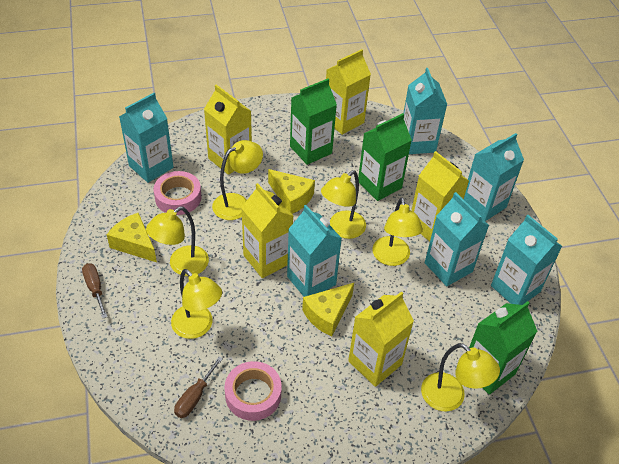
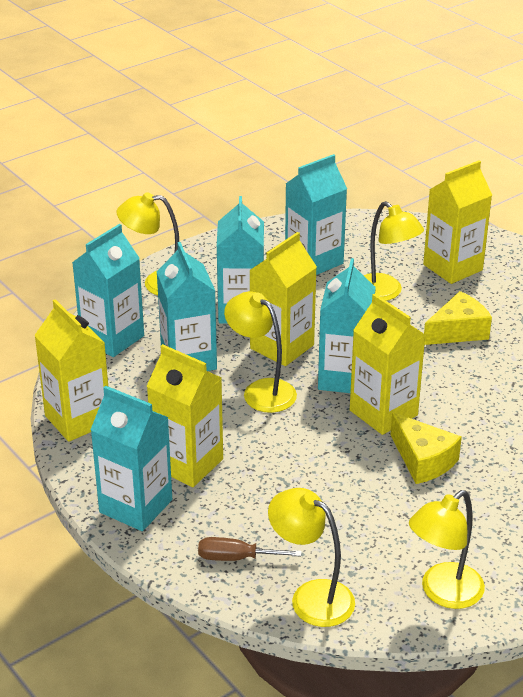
brown screwdriver: [82,263,107,318] [174,357,223,418] = 2 -> [198,537,302,561] = 1
green carton: [290,79,337,165] [358,113,412,201] [469,301,538,395] = 3 -> none = 0
pink tape: [153,171,202,215] [225,361,282,421] = 2 -> none = 0
yellow cheese: [107,213,157,262] [268,169,315,214] [302,283,354,336] = 3 -> [390,412,462,484] [424,291,492,345] = 2
yellow lamp: [146,207,209,276] [171,269,222,339] [212,140,263,220] [321,170,366,239] [372,197,423,266] [421,343,500,412] = 6 -> [117,192,179,295] [224,291,297,413] [268,488,355,627] [364,201,424,301] [409,490,485,609] = 5

